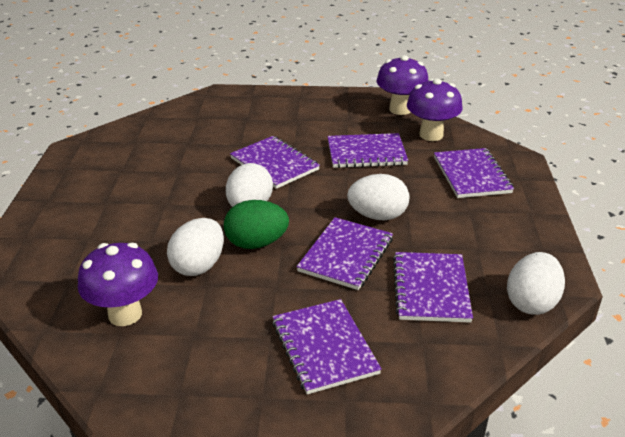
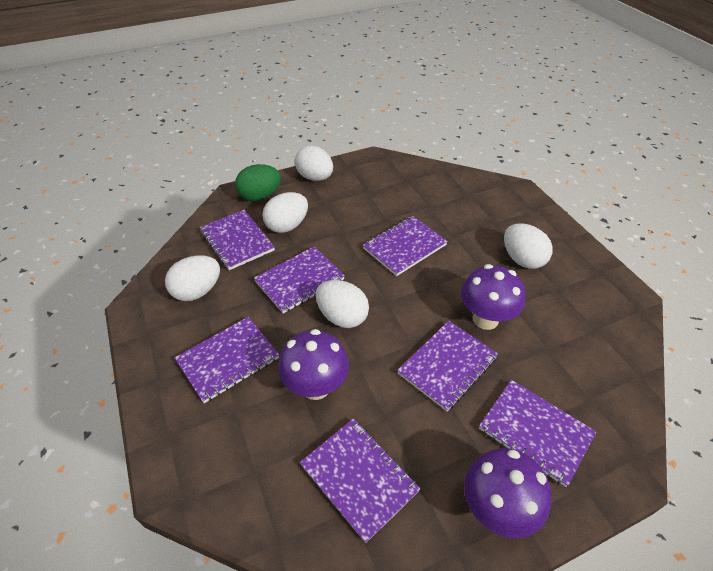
purple notebook: [230,136,320,189] [272,299,382,394] [296,217,393,290] [327,133,408,168] [393,252,473,323] [434,148,514,198] = 6 -> [175,317,279,403] [200,210,275,270] [254,246,345,314] [300,419,420,543] [363,216,448,276] [397,321,498,411] [479,380,596,487] = 7
white egg: [167,218,224,276] [226,163,273,207] [347,174,409,220] [507,252,565,315] = 4 -> [165,255,220,301] [262,192,308,233] [295,145,333,181] [316,280,369,328] [504,223,553,269] = 5

